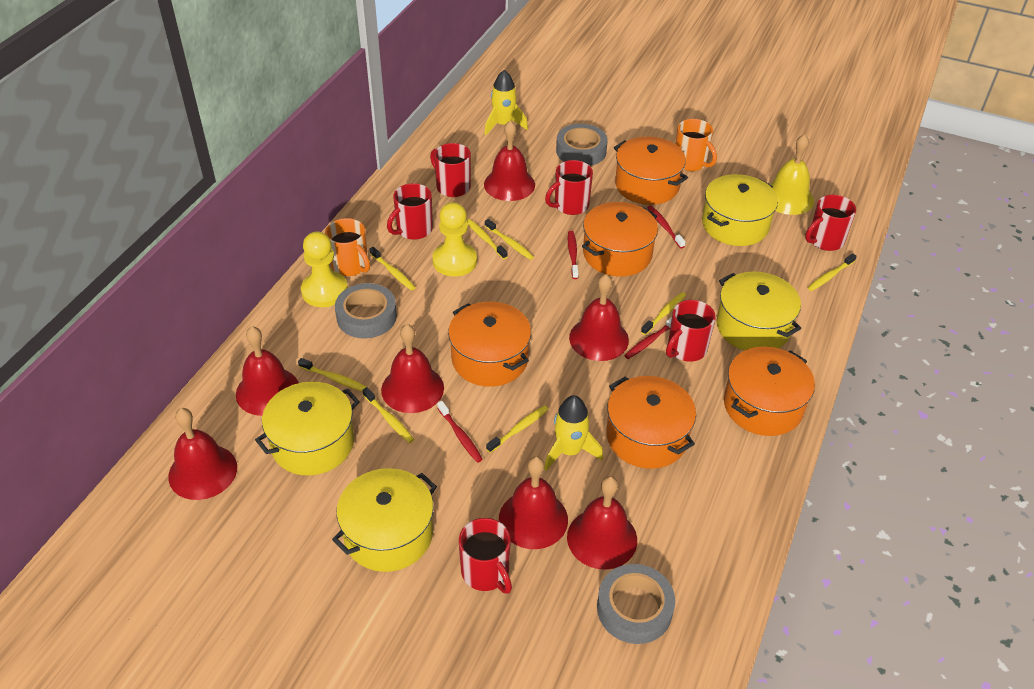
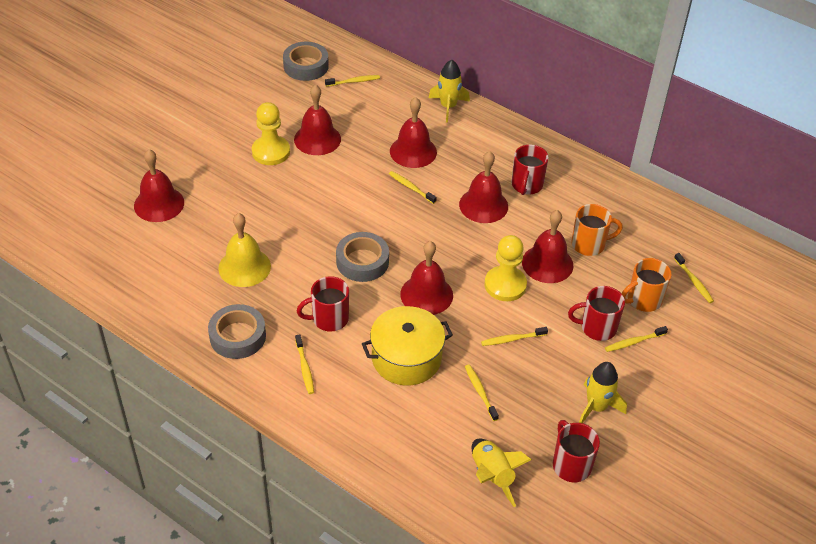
orange pot: [448,302,531,387] [582,202,658,277] [606,376,696,469] [614,137,688,205] [724,347,815,436] = 5 -> none = 0
red bell: [168,408,237,500] [236,326,299,416] [381,324,444,413] [484,120,535,201] [499,456,568,549] [567,476,637,570] [569,274,629,361] = 7 -> [134,149,184,222] [294,85,341,155] [390,97,437,168] [400,241,453,315] [459,151,508,223] [522,210,573,283] = 6
red mug: [387,183,433,240] [430,143,471,197] [459,518,512,594] [545,160,593,215] [666,300,716,362] [805,195,856,251] = 6 -> [297,276,349,332] [512,145,549,195] [553,420,600,482] [568,286,625,341] = 4
red toothbrush: [437,401,483,463] [568,231,579,279] [624,317,672,359] [647,206,686,248] = 4 -> none = 0
yellow pot: [255,382,360,475] [332,468,437,572] [702,174,778,246] [716,271,801,351] = 4 -> [362,306,453,386] = 1
yellow rocket: [485,70,528,135] [544,395,603,471] = 2 -> [429,60,470,123] [472,438,532,507] [579,362,627,423] = 3
yellow toothbrush: [298,358,366,392] [363,387,414,443] [370,247,416,291] [466,219,508,259] [485,219,534,260] [486,405,549,453] [641,292,686,335] [808,253,857,291] = 8 -> [295,335,314,394] [325,75,380,87] [389,171,437,204] [465,364,499,421] [481,327,548,346] [605,326,668,352] [674,253,714,303] = 7

